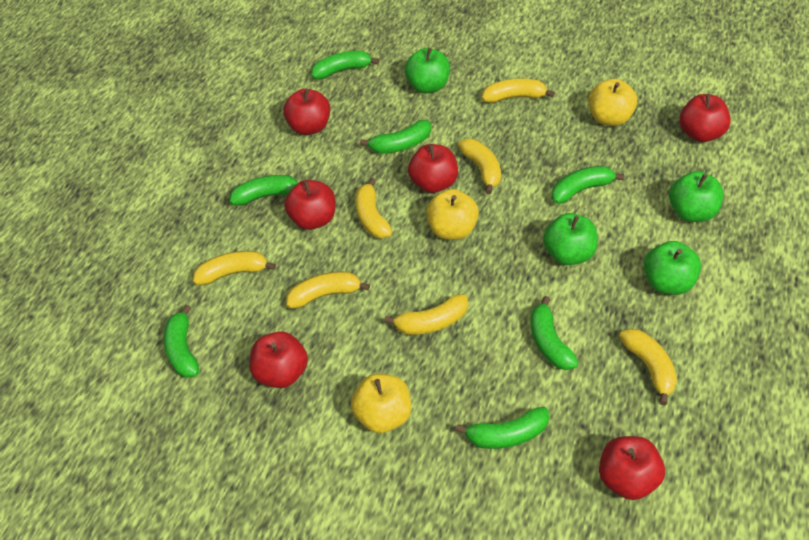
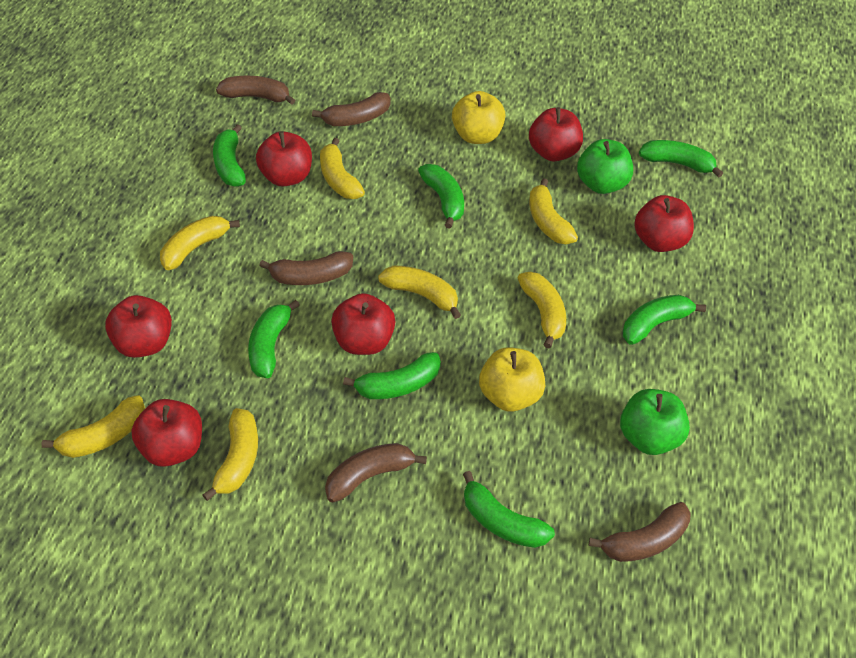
brown banana: none = 0 -> [216,76,295,105] [259,251,353,285] [312,92,390,126] [325,443,427,502] [589,502,691,562] = 5
green apple: [404,48,450,93] [543,213,598,265] [643,241,701,295] [669,171,723,222] = 4 -> [577,139,633,194] [620,389,690,455] = 2
yellow apple: [351,374,411,433] [426,189,479,240] [588,79,637,126] = 3 -> [452,91,506,144] [479,347,545,412] = 2

